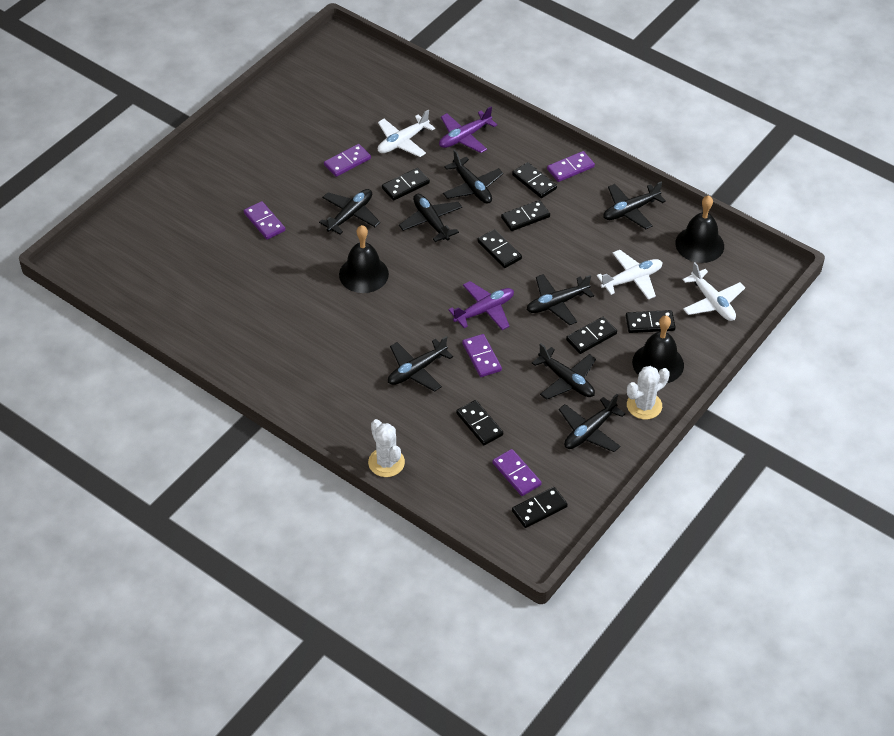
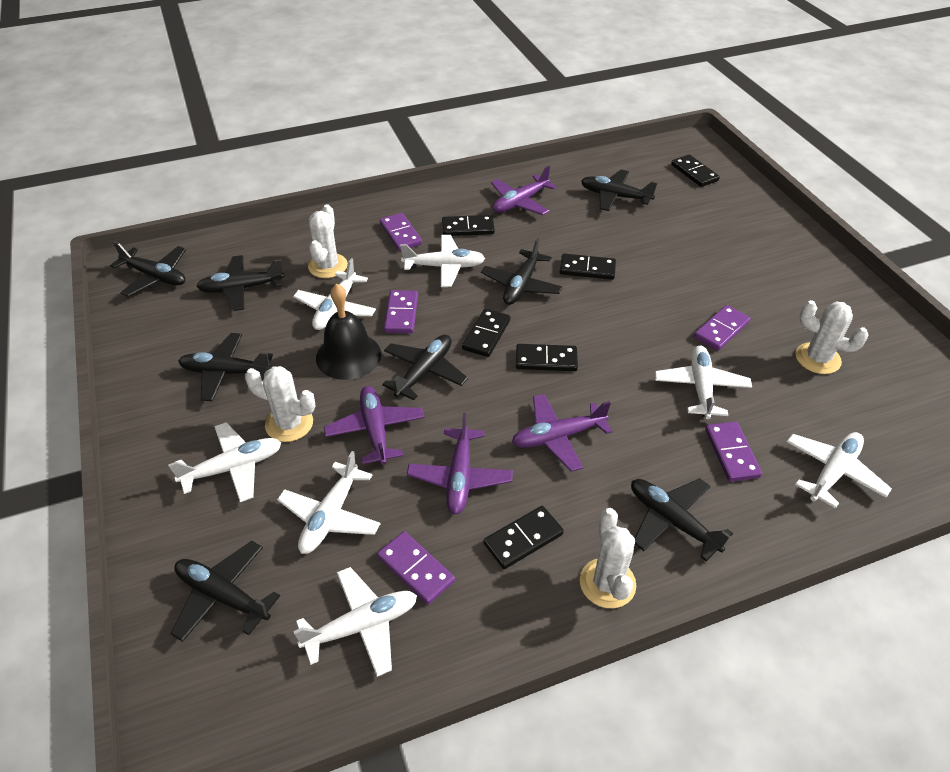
black bell: [339,225,389,293] [632,316,684,383] [675,195,724,263] = 3 -> [316,283,381,380] = 1
black domino: [382,168,430,200] [456,400,503,445] [477,229,522,268] [501,200,550,231] [512,162,557,198] [512,487,568,528] [566,317,617,354] [626,310,676,333] = 8 -> [442,215,495,236] [462,309,510,357] [484,506,564,569] [516,344,578,371] [560,254,616,280] [671,154,720,187] = 6
purple plane: [439,106,497,153] [448,281,514,330] = 2 -> [324,386,424,465] [407,413,513,514] [491,166,557,215] [512,394,612,472] = 4
white cactus: [368,419,405,477] [627,366,670,420] = 2 -> [245,366,316,442] [308,204,348,278] [580,508,636,608] [796,300,869,374] = 4
white plane: [378,110,435,157] [597,250,663,299] [683,262,745,321] = 3 -> [168,422,282,502] [277,451,381,554] [293,258,376,330] [293,567,417,677] [400,235,485,287] [655,346,752,419] [787,432,892,508] = 7

